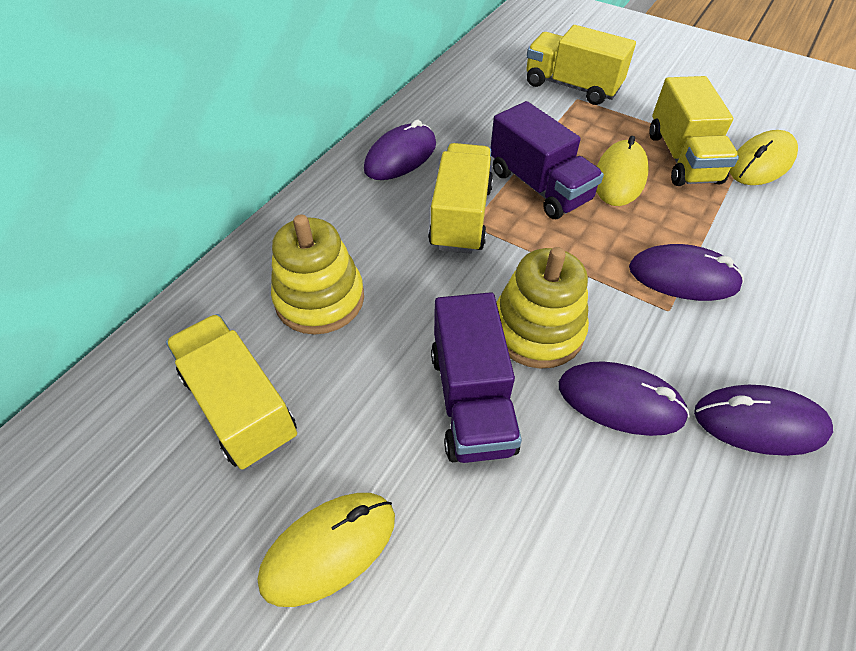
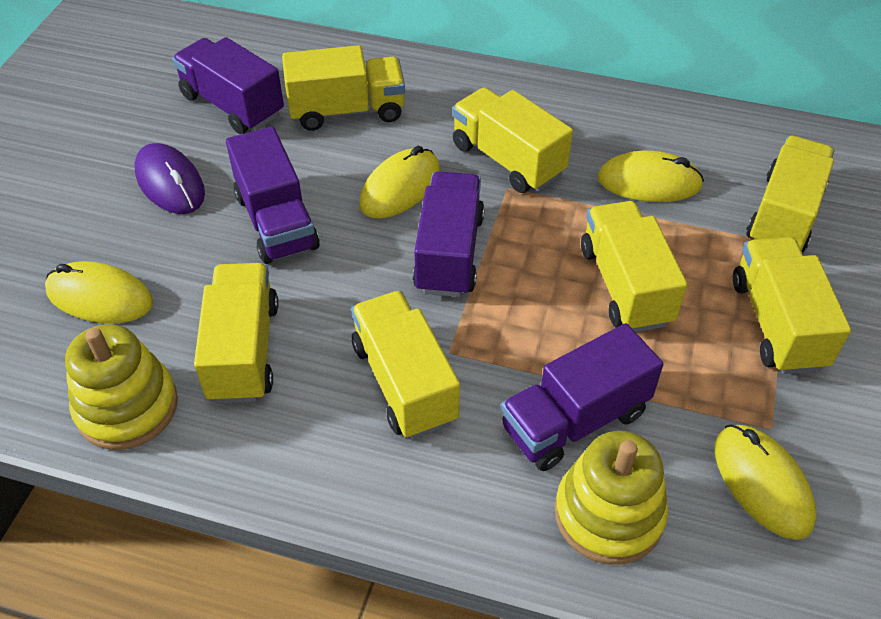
purple mouse: [364,120,436,180] [559,361,690,436] [629,244,744,301] [694,385,833,456] = 4 -> [134,143,205,214] = 1
purple truck: [431,292,522,463] [491,101,604,219] = 2 -> [172,37,284,134] [226,126,320,264] [413,171,485,297] [501,323,663,471] = 4
yellow mouse: [258,493,395,607] [596,136,649,206] [730,130,798,185] = 3 -> [45,261,153,324] [359,146,440,218] [597,151,704,202] [715,424,817,540] = 4
yellow truck: [166,314,297,470] [428,143,493,254] [526,25,636,105] [649,76,739,186] = 4 -> [194,263,278,403] [282,45,405,131] [351,291,460,439] [452,87,573,193] [581,201,687,332] [733,237,851,374] [746,136,834,253] = 7

